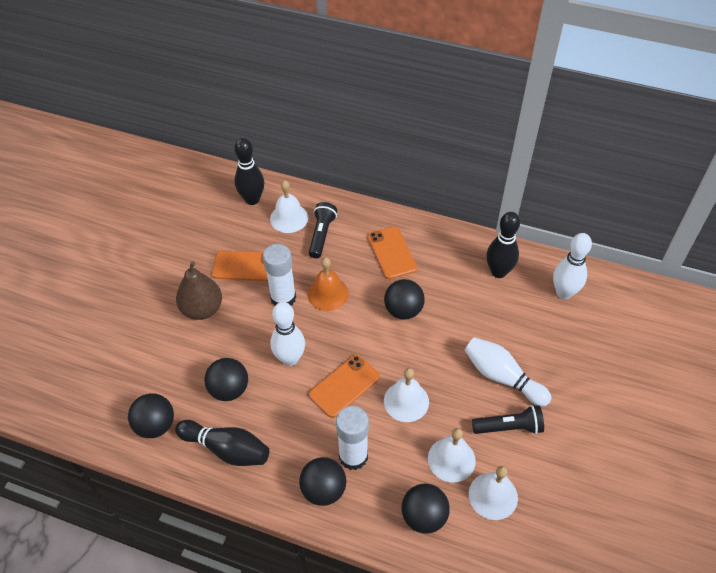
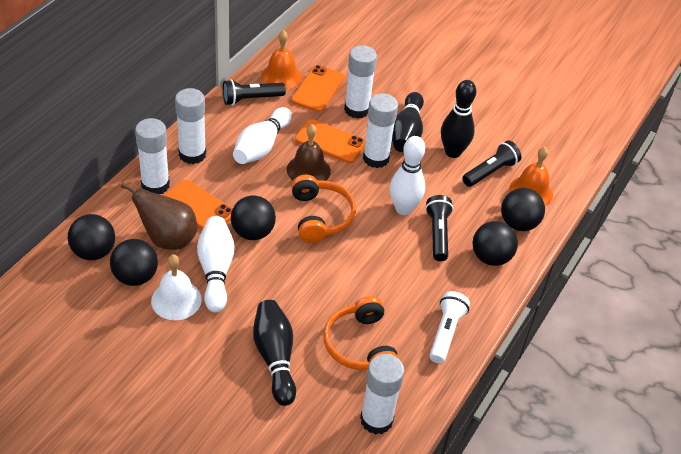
black flashlight: [309,202,337,259] [472,405,544,434] = 2 -> [223,79,286,105] [425,195,453,261] [462,140,522,187] = 3
brown bell: none = 0 -> [287,124,331,181] = 1
orange bell: [308,257,349,311] = 1 -> [261,30,302,90] [509,147,553,206] = 2
orange headphones: none = 0 -> [291,175,356,243] [323,296,399,370] = 2
white bell: [270,180,308,233] [384,368,429,422] [428,428,476,482] [469,466,518,520] = 4 -> [151,254,202,320] = 1
white flashlight: none = 0 -> [429,291,470,364] = 1
white glue stick: [263,244,296,306] [336,406,369,470] = 2 -> [135,118,170,194] [175,88,206,164] [344,45,377,119] [360,354,405,435] [363,93,398,168] = 5

